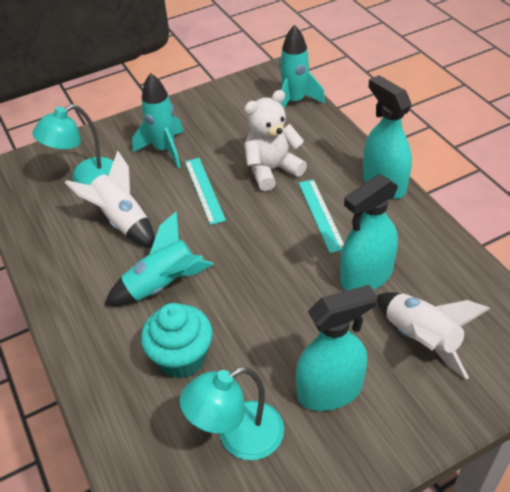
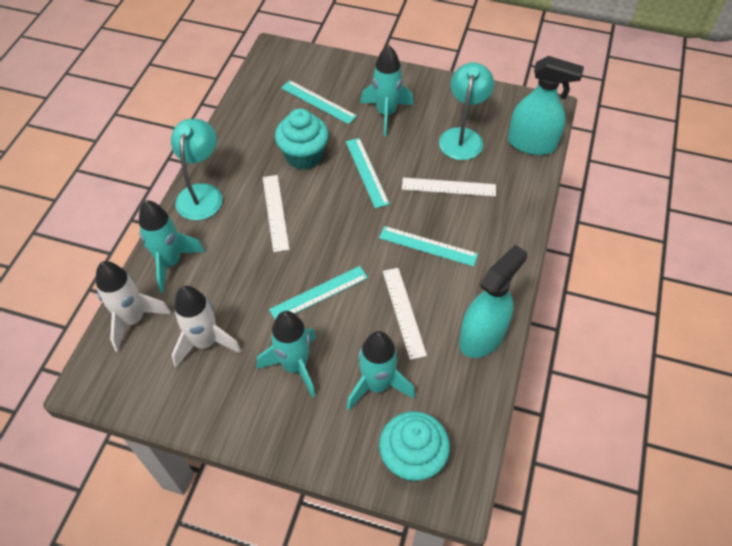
turquoise cupcake: [141,303,212,378] = 1 -> [275,108,329,170] [379,411,450,482] = 2
turquoise rocket: [104,211,214,306] [132,73,183,168] [279,25,325,108] = 3 -> [139,200,205,293] [257,311,316,398] [347,331,415,410] [360,45,414,136] = 4
turquoise ruler: [185,158,226,225] [299,179,344,253] = 2 -> [269,266,368,319] [281,80,357,124] [346,138,389,208] [379,226,478,267] = 4
turquoise spray bottle: [296,285,377,411] [340,174,398,291] [363,75,412,199] = 3 -> [459,245,527,358] [508,56,584,155] = 2
white ruler: none = 0 -> [263,175,290,252] [383,268,427,360] [402,178,496,197] = 3
white teddy bear: [244,90,307,191] = 1 -> none = 0

